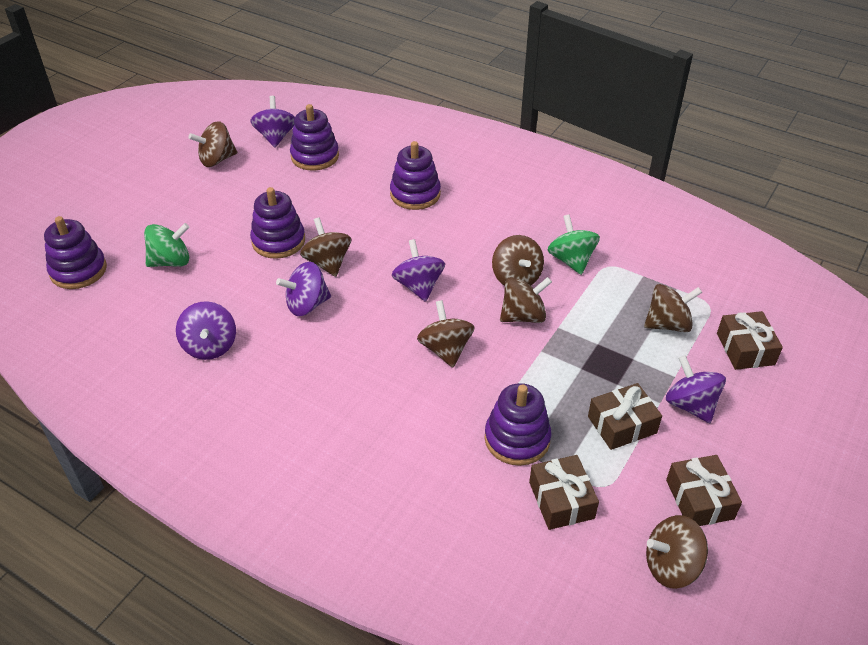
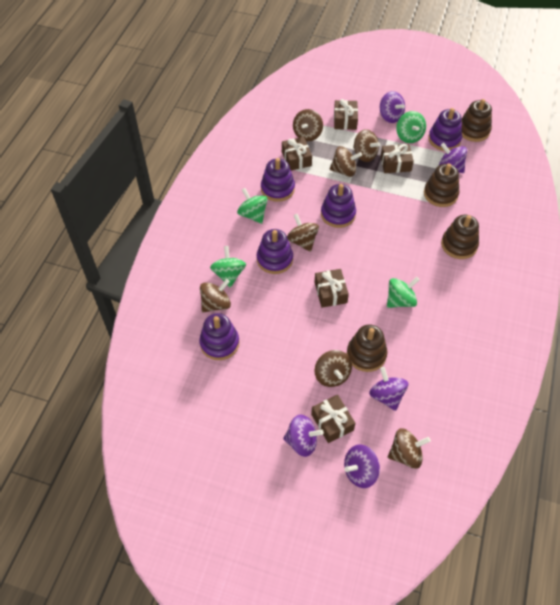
brown gift: [529,455,599,530] [588,383,662,450] [666,455,742,526] [717,311,783,370] = 4 -> [282,137,312,171] [311,395,355,443] [314,269,349,308] [334,99,358,130] [380,144,414,173] = 5
brown stacking toy: none = 0 -> [347,325,388,372] [424,163,460,207] [441,215,479,259] [461,99,492,142] = 4
green spinning top: [144,223,189,267] [548,214,600,275] = 2 -> [210,246,246,288] [237,188,268,224] [387,277,420,308] [396,111,426,143] = 4

